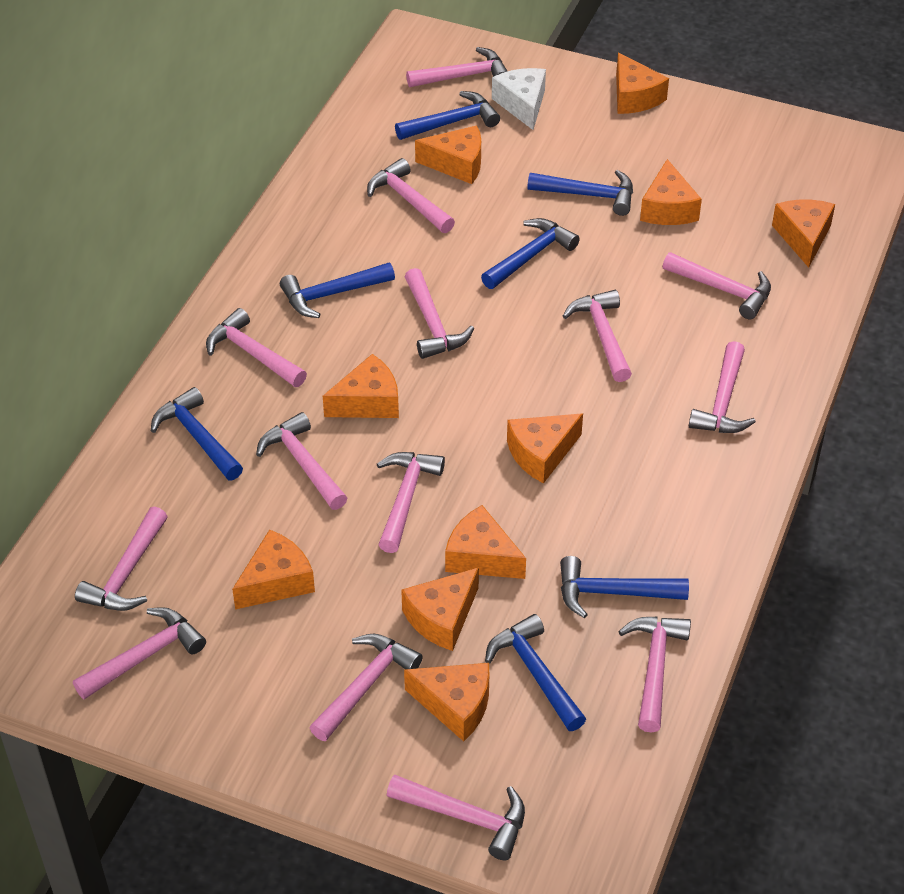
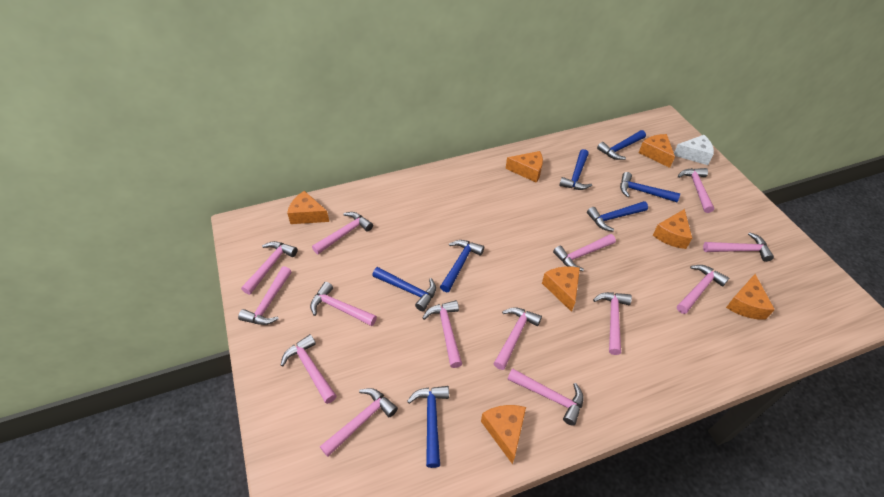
orange cheese: [232,529,315,609] [323,354,399,418] [401,567,479,651] [404,663,489,741] [415,126,481,184] [445,505,526,579] [507,413,583,484] [616,53,669,114] [640,159,702,225] [772,200,835,268] = 10 -> [287,191,329,224] [481,405,526,464] [506,151,543,183] [542,266,580,312] [639,134,675,168] [653,209,692,249] [726,274,775,320] = 7

